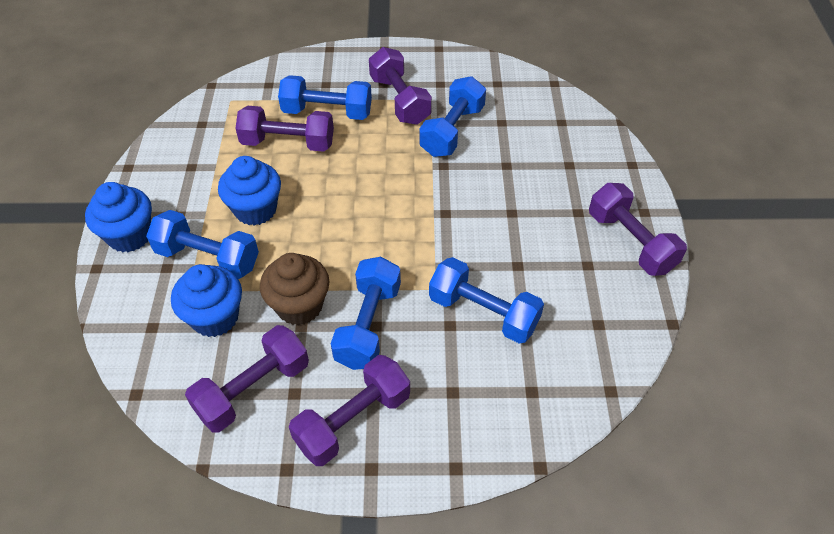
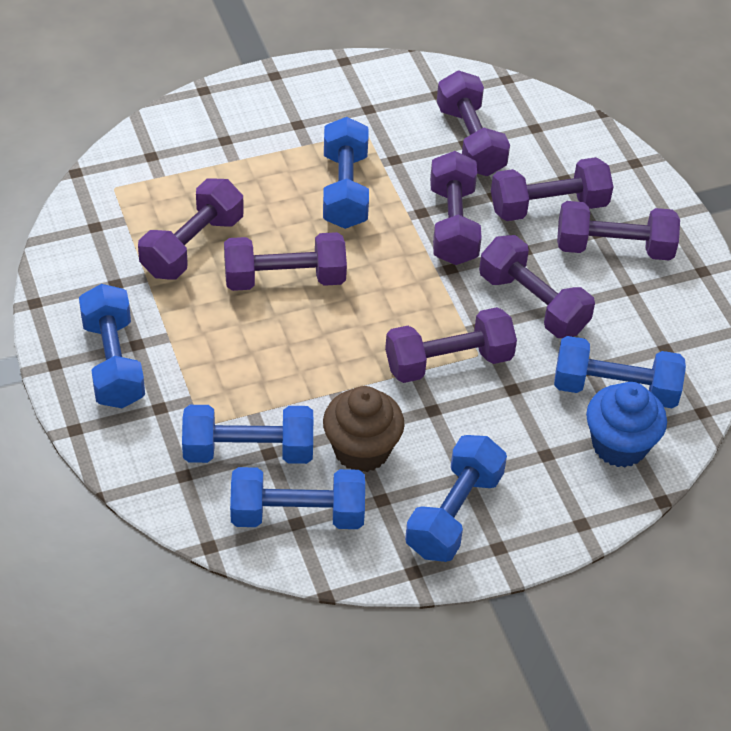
blue cupcake: [85,182,152,252] [171,264,242,337] [218,156,281,226] = 3 -> [586,382,667,467] = 1
blue dumbbell: [146,210,259,279] [278,75,372,120] [331,257,401,370] [419,76,486,157] [429,257,544,344] = 5 -> [79,284,145,408] [182,405,313,464] [230,467,365,529] [323,117,369,229] [405,435,507,562] [554,336,686,408] = 6
purple dumbbell: [185,325,309,433] [235,106,334,152] [289,355,410,466] [369,47,432,125] [589,183,687,276] = 5 -> [138,178,244,280] [224,232,347,291] [385,307,517,383] [430,151,482,265] [437,70,510,176] [479,235,595,338] [491,157,613,221] [557,201,680,261] = 8

